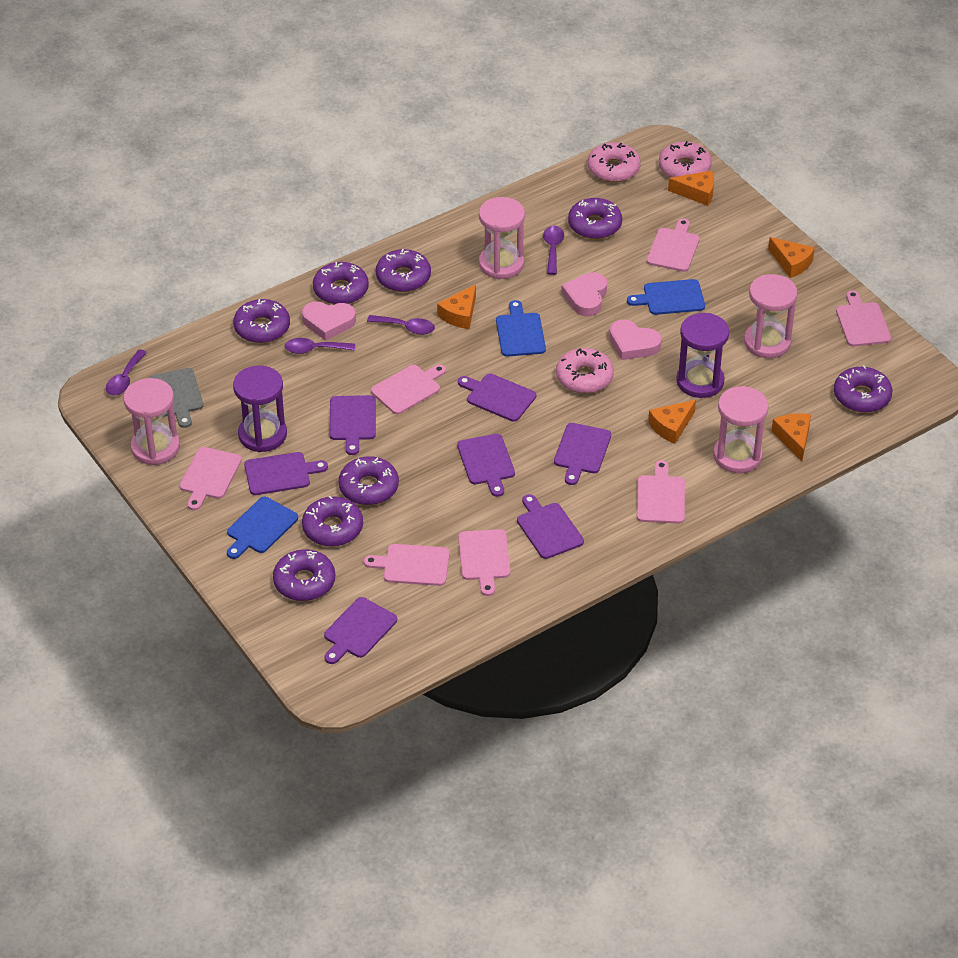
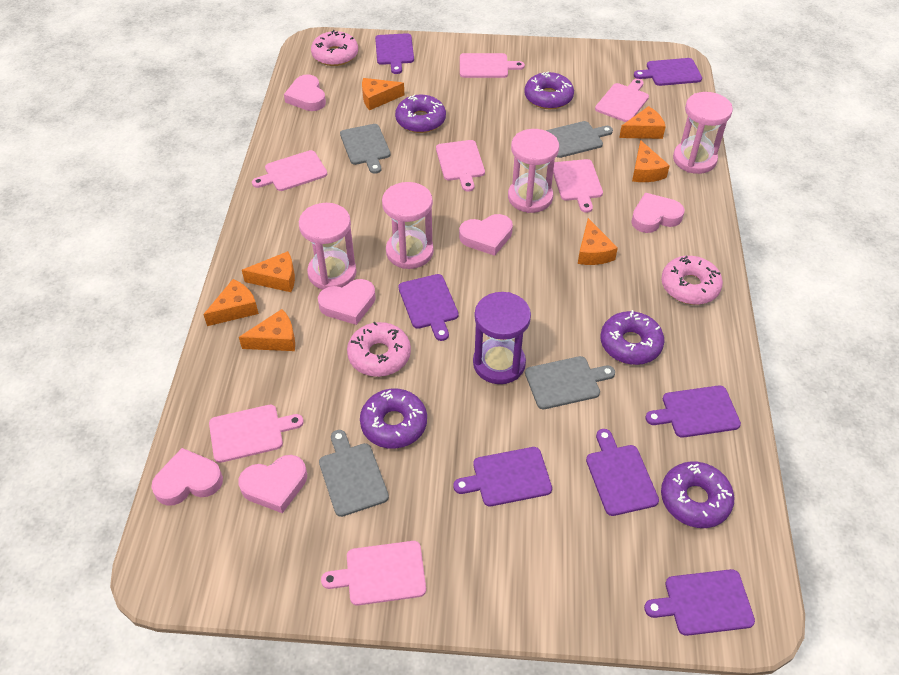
blue cutting board: [227,497,298,559] [496,300,546,357] [627,279,705,315] = 3 -> none = 0
grey cutting board: [149,368,203,428] = 1 -> [319,430,389,517] [340,124,391,174] [525,356,615,409] [545,121,613,158] = 4
orange cheese: [437,285,476,329] [648,400,696,444] [668,171,714,206] [768,237,815,278] [771,413,811,461] = 5 -> [203,279,259,326] [239,309,295,351] [242,251,295,292] [362,78,404,110] [578,218,618,265] [619,106,666,139] [632,140,670,182] = 7
pink heart: [302,301,356,341] [561,272,607,316] [609,320,662,360] = 3 -> [151,448,223,506] [238,455,307,513] [284,74,326,111] [318,279,376,325] [459,214,513,256] [631,193,685,233] = 6
purple donut: [233,299,290,343] [273,549,335,601] [302,496,363,547] [313,262,369,304] [339,457,399,505] [376,249,431,292] [568,198,622,239] [834,365,892,413] = 8 -> [360,389,427,449] [395,95,446,133] [524,72,574,109] [601,310,664,365] [661,461,735,528] = 5
purple hourglass: [233,365,287,452] [676,313,729,398] = 2 -> [473,292,531,384] = 1
purple spoon: [106,349,147,395] [285,338,355,354] [367,315,435,335] [543,226,564,275] = 4 -> none = 0

